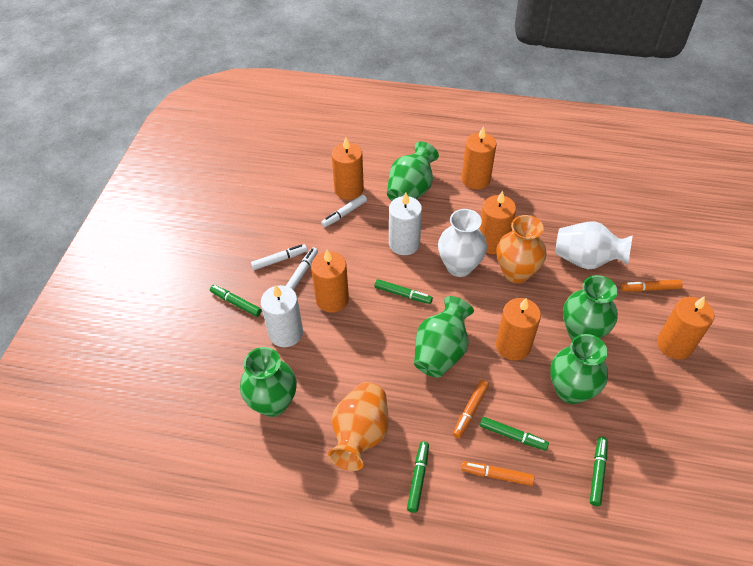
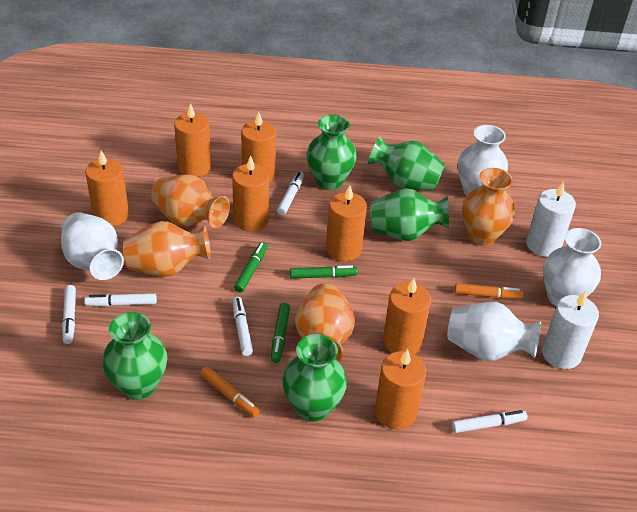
green marker: [210,285,262,317] [374,279,433,304] [407,442,429,513] [480,417,549,451] [590,437,608,506] = 5 -> [234,242,268,293] [271,303,290,363] [290,265,357,279] = 3
orange candle: [311,250,349,312] [331,137,364,200] [462,126,497,189] [479,191,516,255] [496,298,541,361] [657,296,714,359] = 6 -> [85,150,129,226] [174,103,211,177] [232,155,269,232] [241,111,276,183] [326,185,367,261] [375,349,426,429] [383,278,431,354] = 7
orange marker: [453,380,489,438] [461,461,535,486] [621,280,683,292] = 3 -> [200,366,260,418] [454,283,523,299] = 2
orange vase: [328,382,389,471] [496,215,546,283] = 2 -> [123,221,211,277] [151,174,230,228] [295,283,355,362] [462,168,515,246] = 4
white marker: [251,244,307,270] [286,247,318,290] [321,194,367,227] = 3 -> [62,285,76,344] [84,293,157,307] [233,297,253,356] [277,172,304,215] [452,410,527,433] = 5
white vase: [438,209,487,277] [556,221,633,269] = 2 -> [61,213,124,280] [448,302,541,361] [458,125,508,196] [543,228,601,307] = 4

